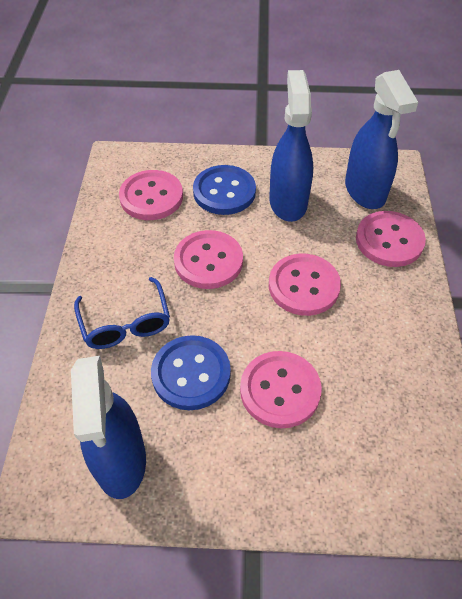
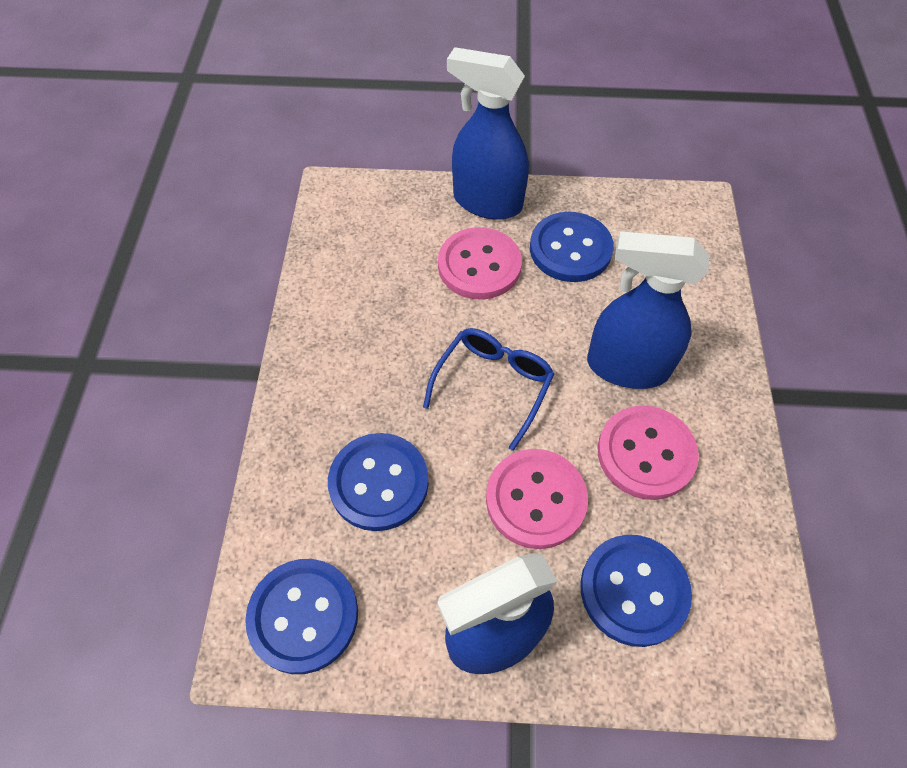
blue button: [151,335,231,410] [193,165,256,215] = 2 -> [245,559,358,674] [328,433,429,531] [530,212,614,282] [580,535,692,647] = 4
pink button: [119,170,183,220] [174,230,243,289] [240,351,322,428] [269,254,341,316] [356,211,426,267] = 5 -> [438,227,522,300] [486,449,588,549] [597,405,699,500] = 3

